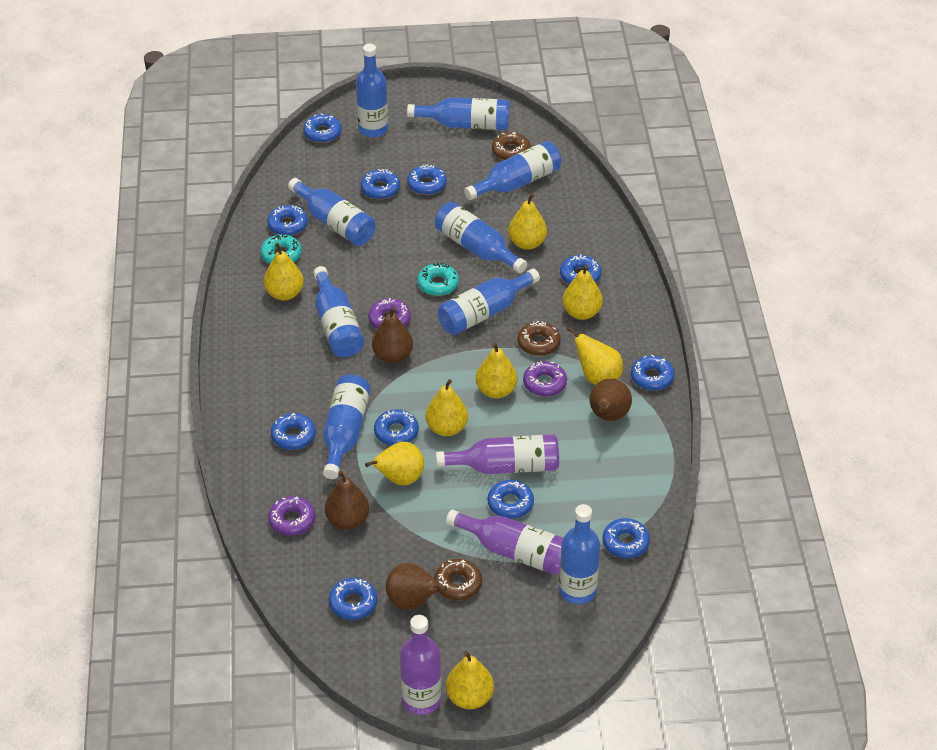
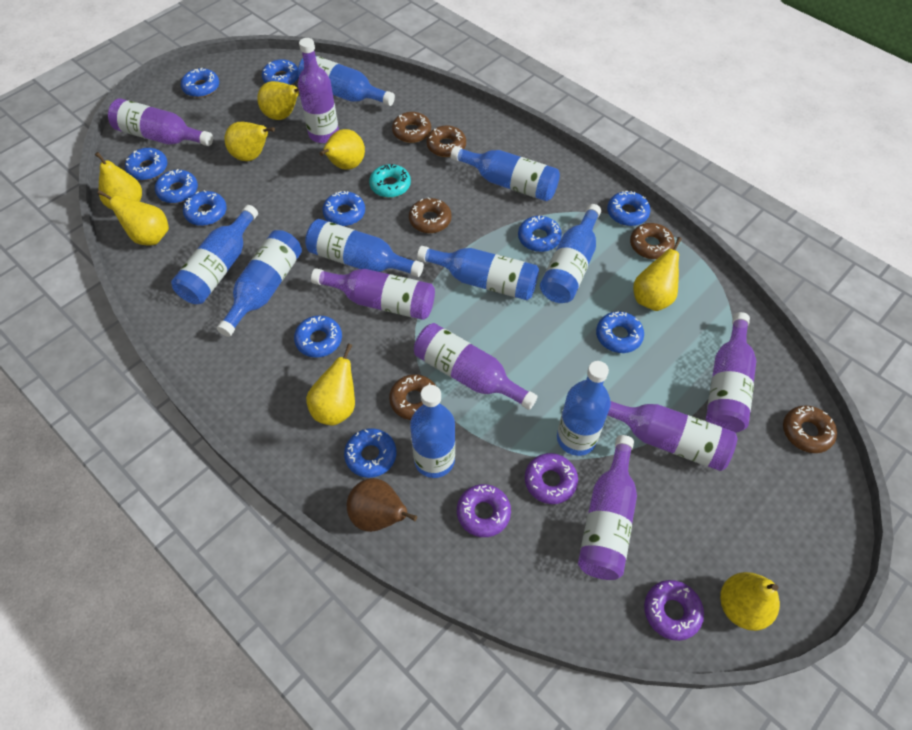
brown donut: [434,559,482,600] [492,132,531,160] [518,321,561,356] = 3 -> [389,374,436,420] [392,112,431,143] [409,197,452,233] [426,125,466,157] [630,223,675,259] [783,405,837,453] = 6
brown pear: [325,471,369,529] [372,307,413,363] [386,563,447,610] [589,379,632,421] = 4 -> [347,478,417,532] = 1
purple bottle: [400,615,442,715] [436,434,559,474] [446,509,563,575] = 3 -> [108,98,213,146] [298,38,339,143] [311,268,435,320] [414,323,538,410] [578,435,637,580] [607,401,737,471] [706,312,756,433] = 7
turquoise donut: [261,234,302,264] [417,263,459,296] = 2 -> [369,164,411,198] = 1

